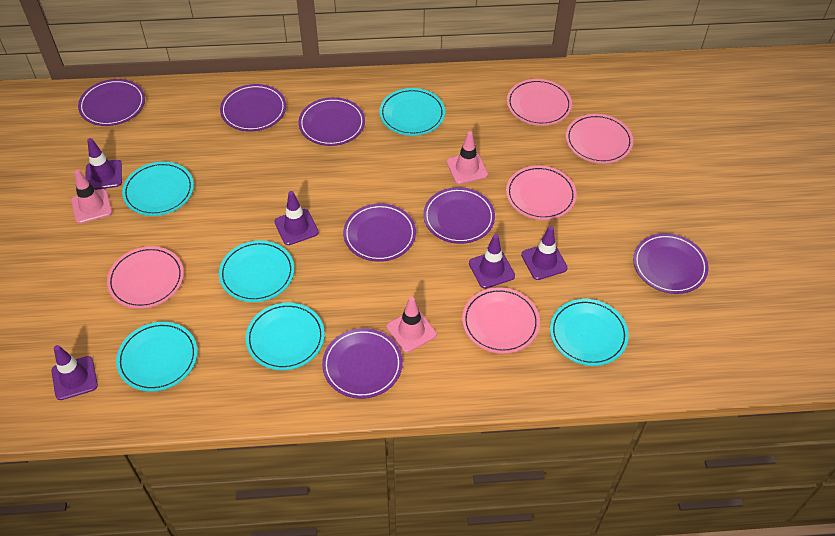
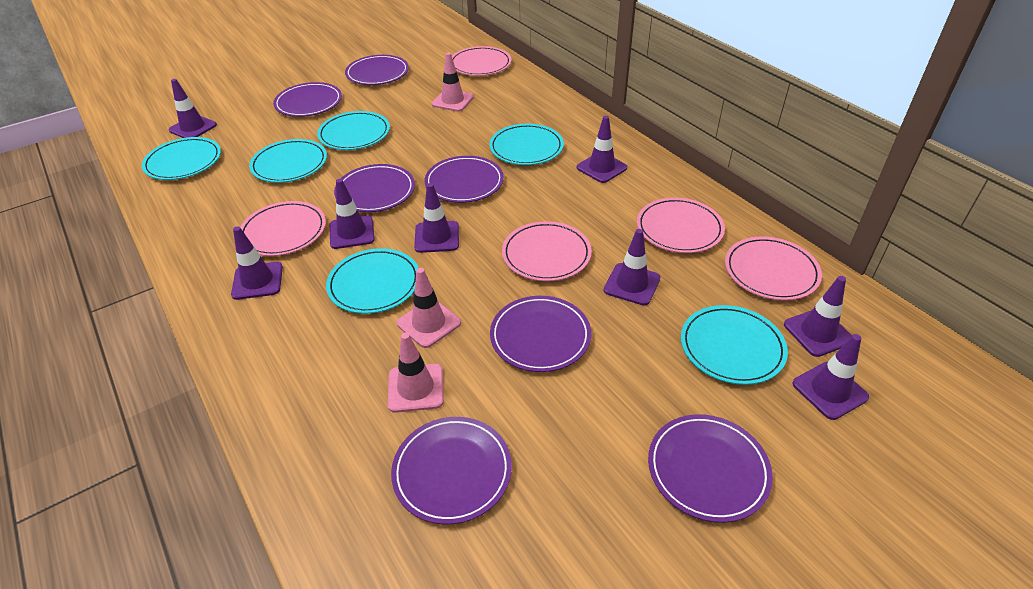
purple traffic cone: [51,345,98,400] [86,138,122,190] [274,191,319,245] [469,234,515,289] [521,226,568,280] = 5 -> [169,79,217,138] [231,226,283,300] [330,179,375,249] [414,183,459,253] [577,116,627,183] [603,229,660,305] [784,276,852,357] [792,334,869,420] = 8

